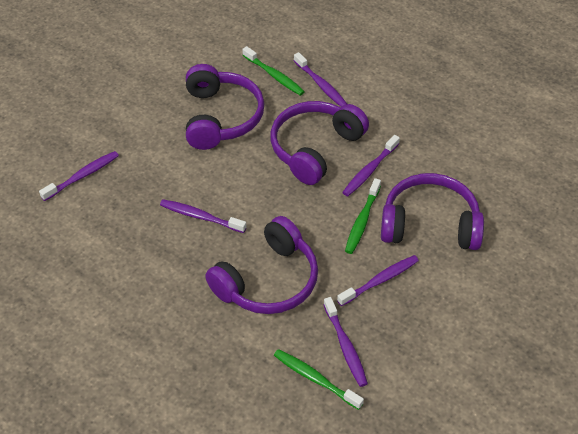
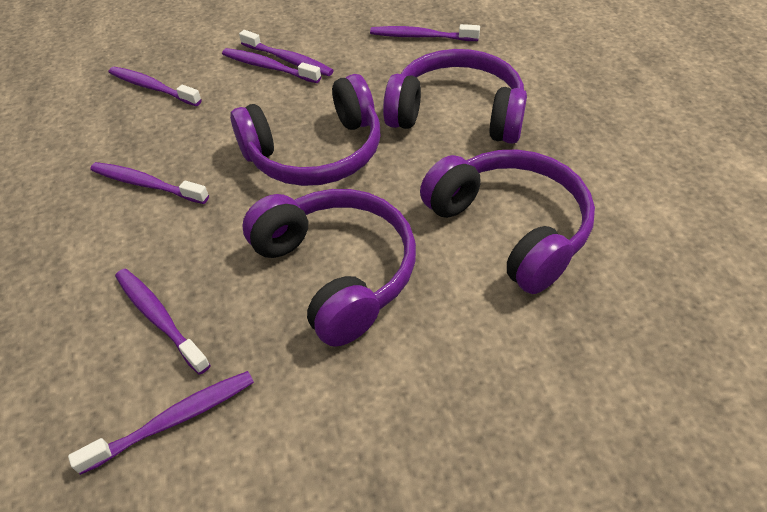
green toothbrush: [242,46,305,96] [274,349,364,410] [345,178,381,254] = 3 -> none = 0
purple toothbrush: [39,151,119,201] [160,199,246,233] [294,52,347,107] [323,297,368,387] [337,255,419,306] [342,135,400,196] = 6 -> [68,371,254,475] [90,162,209,204] [109,67,202,106] [115,269,211,375] [222,48,321,83] [239,30,334,76] [370,24,480,41] = 7

